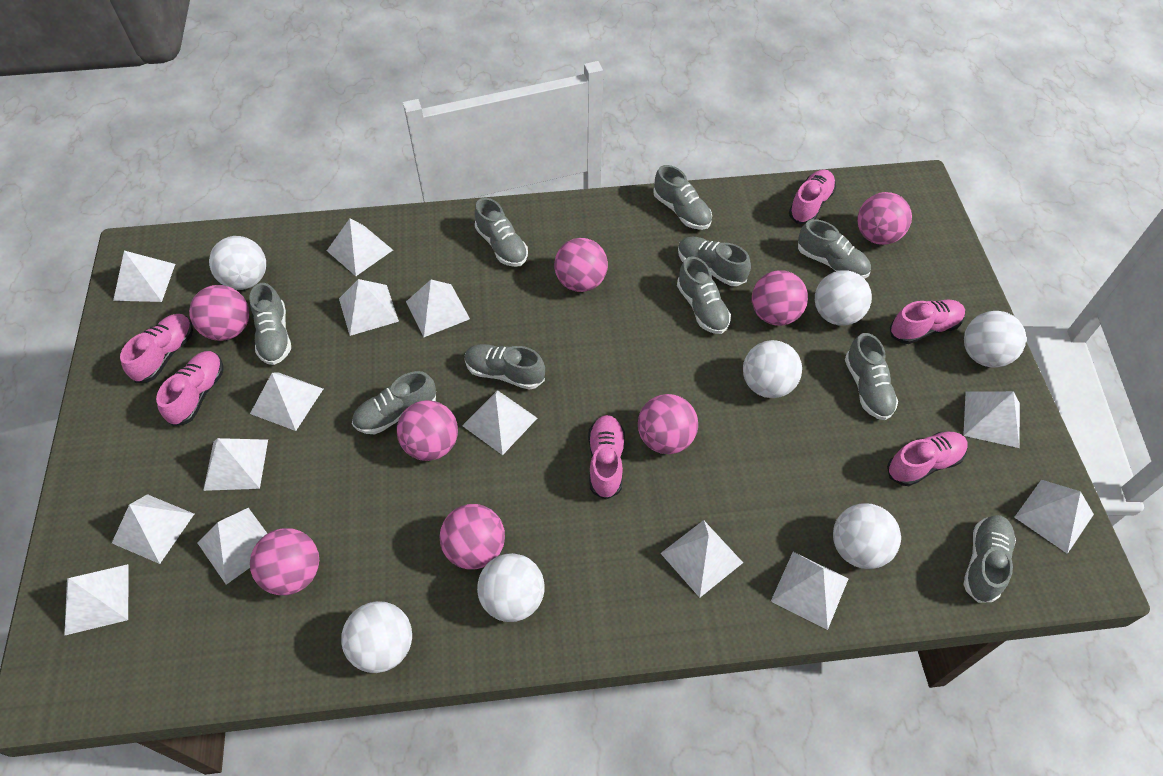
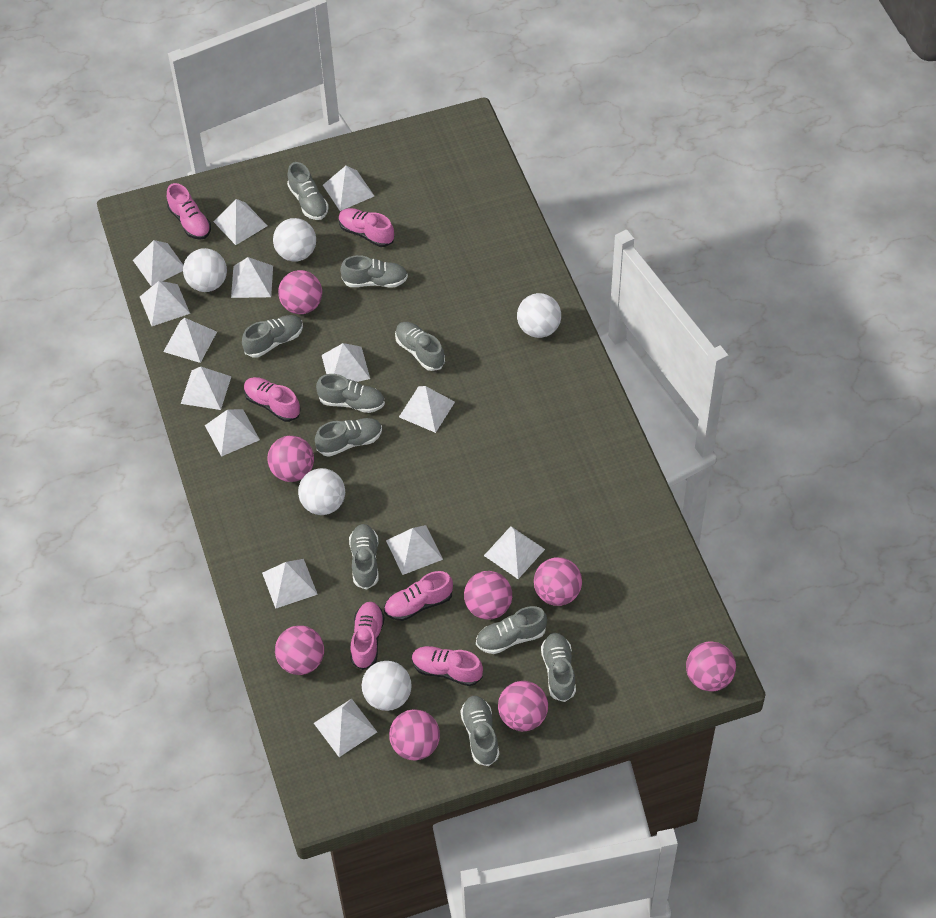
white ball: [209,236,266,290] [341,601,412,673] [477,553,545,622] [743,340,802,398] [815,270,872,326] [833,503,901,569] [964,311,1026,368] = 7 -> [183,248,227,292] [273,218,316,262] [298,468,345,515] [362,661,412,711] [517,293,561,338] = 5

